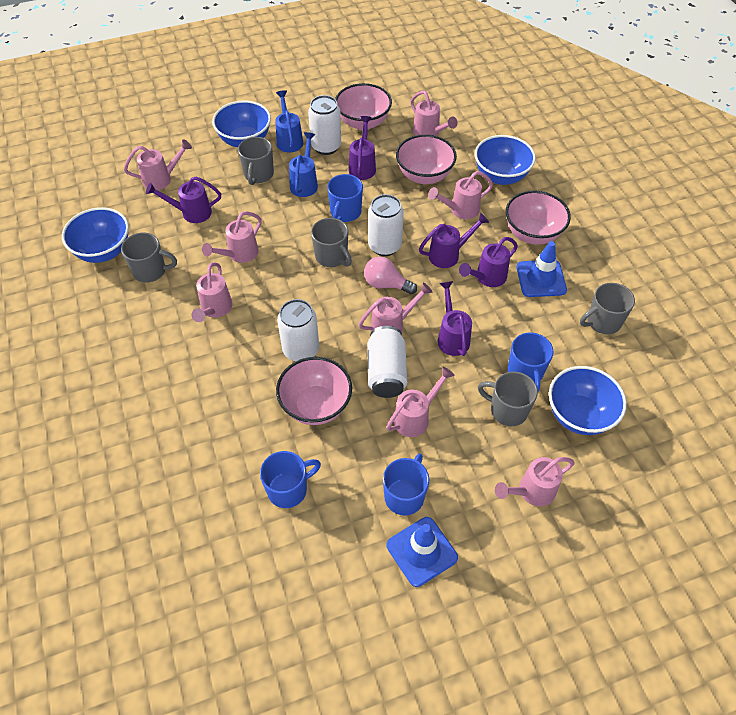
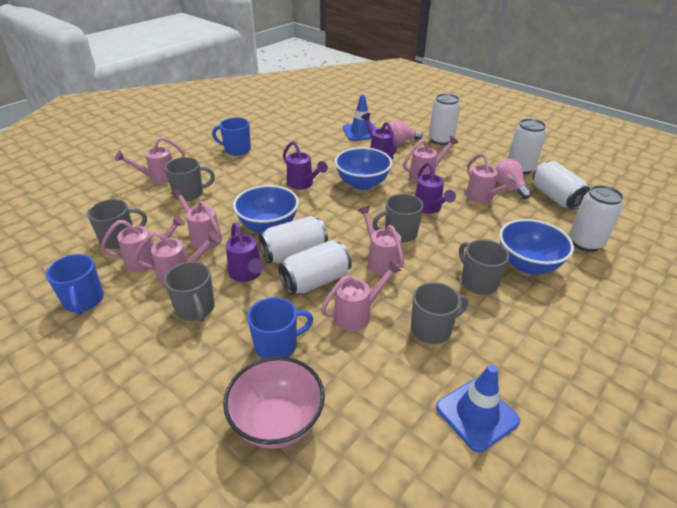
blue bowl: [62,207,129,263] [212,100,271,147] [475,135,536,185] [549,366,627,435] = 4 -> [233,185,299,233] [335,147,392,190] [499,219,574,274] = 3
blue mug: [260,451,321,508] [327,174,363,222] [383,453,429,516] [507,333,554,391] = 4 -> [45,254,104,315] [212,117,251,156] [247,297,313,359] = 3
blue watering can: [275,90,303,153] [289,132,318,197] = 2 -> none = 0
grey mug: [121,233,177,283] [238,137,274,185] [311,218,352,267] [478,372,538,426] [580,283,635,334] = 5 -> [87,199,147,249] [164,262,215,322] [165,157,215,201] [372,194,424,242] [411,282,468,344] [459,239,509,295] = 6
pink bowl: [276,357,352,425] [335,83,392,130] [396,134,457,184] [506,191,571,245] = 4 -> [223,356,325,449] = 1
pink light bulb: [364,257,417,294] = 1 -> [385,120,423,145] [496,159,532,199] = 2
purple watering can: [146,177,221,223] [349,116,376,180] [419,213,489,268] [438,281,472,356] [459,237,518,287] = 5 -> [226,222,264,282] [283,141,328,190] [361,113,397,160] [415,162,456,214] = 4
white can: [277,299,319,362] [308,95,341,155] [367,326,407,398] [368,194,404,256] = 4 -> [259,216,328,263] [278,240,352,295] [429,93,460,145] [508,119,546,174] [533,161,590,210] [569,185,624,252] = 6

